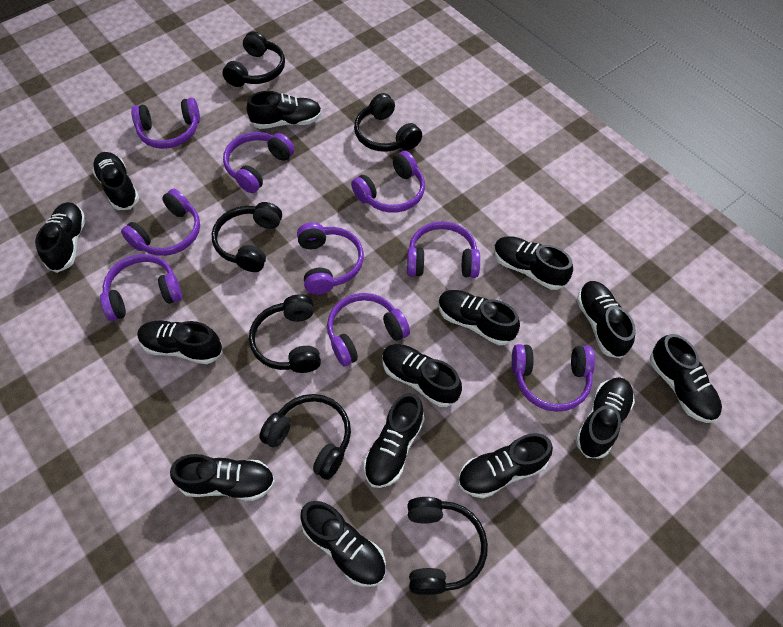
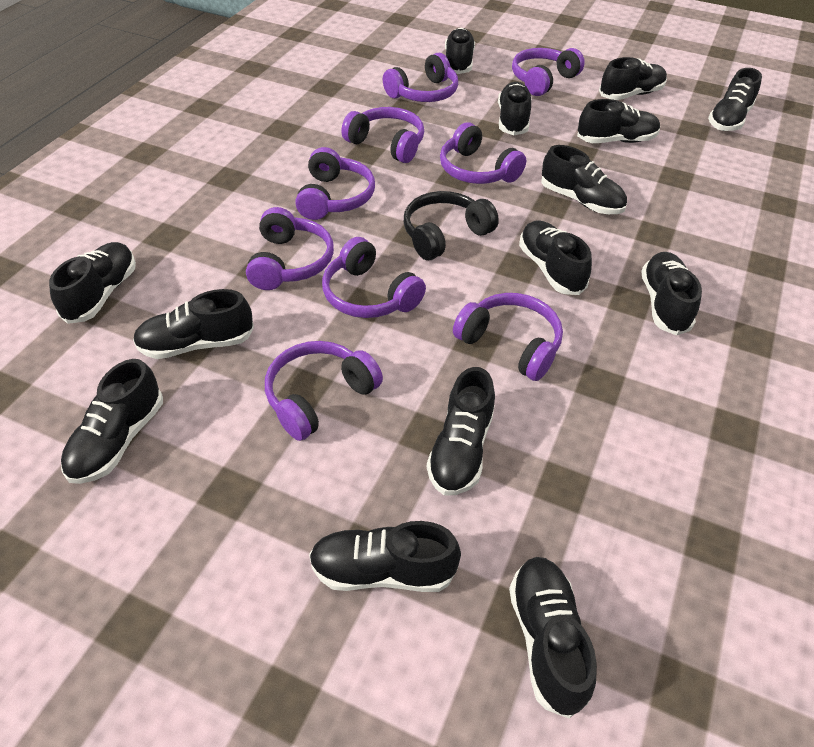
black headphones: [212,202,282,272] [222,31,285,87] [249,294,321,373] [259,394,351,480] [354,93,422,152] [407,497,488,595] = 6 -> [404,191,499,260] = 1

